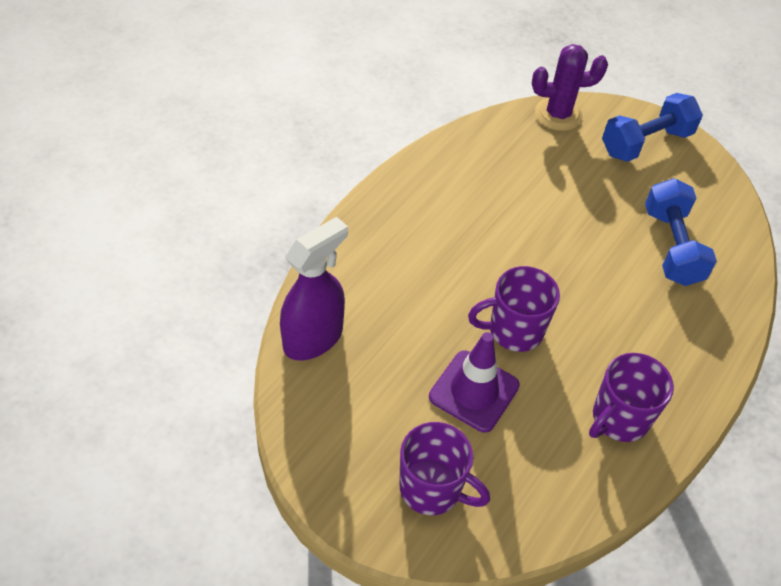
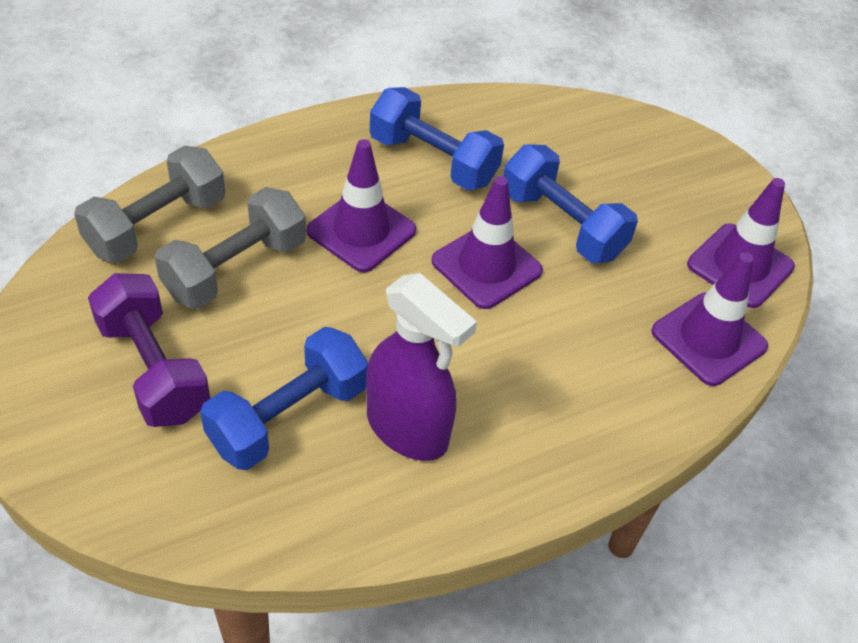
blue dumbbell: [602,93,703,162] [645,178,717,286] = 2 -> [200,327,368,470] [370,87,504,191] [503,144,638,263] = 3
grey dumbbell: none = 0 -> [74,146,225,263] [155,187,306,309] = 2
purple cactus: [532,44,608,131] = 1 -> none = 0
purple dumbbell: none = 0 -> [88,273,211,427] = 1
purple mug: [399,422,490,515] [468,266,560,352] [589,353,674,442] = 3 -> none = 0
purple traffic cone: [429,332,520,433] = 1 -> [306,139,416,272] [431,176,543,309] [651,252,768,386] [687,178,795,308] = 4

